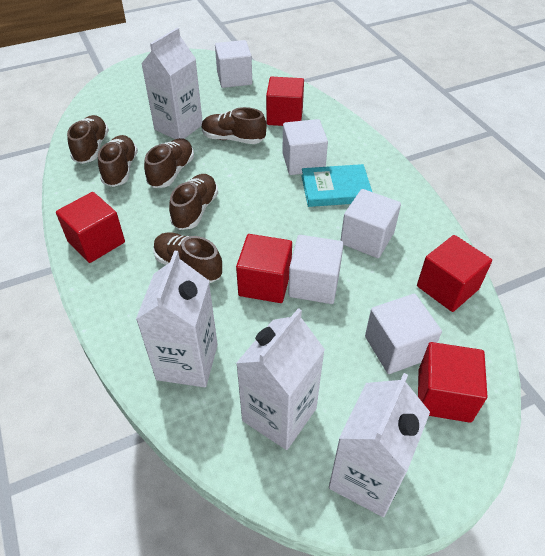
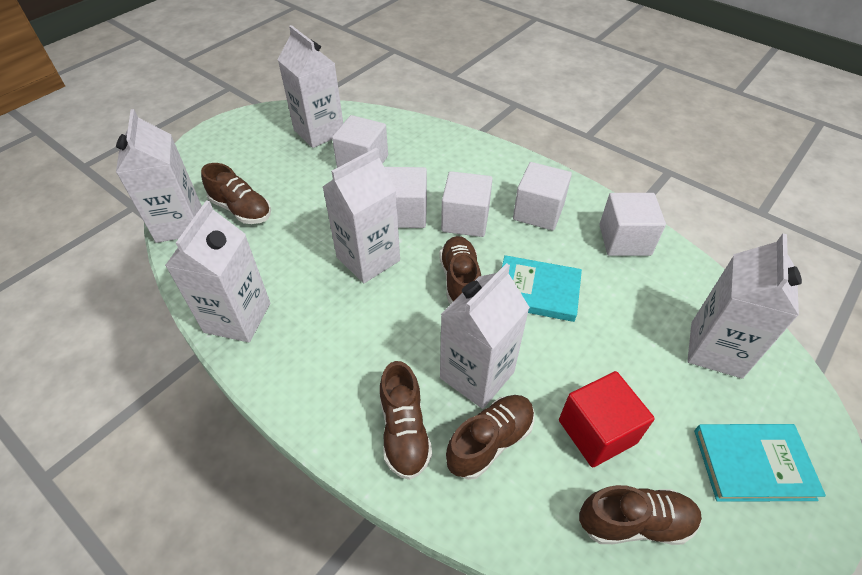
brown shoe: [67,115,109,164] [98,135,138,187] [144,138,194,188] [153,232,222,283] [169,174,218,230] [201,107,267,144] = 6 -> [201,163,271,224] [380,361,432,480] [439,236,481,304] [446,395,535,480] [579,485,702,545] = 5
red cube: [56,192,125,263] [236,234,292,303] [266,77,304,126] [417,235,492,312] [418,342,487,423] = 5 -> [559,371,655,468] = 1
turquoise book: [301,164,372,207] = 1 -> [502,255,582,322] [694,424,826,502] = 2
white carton: [136,250,218,387] [141,28,203,139] [236,308,325,450] [329,373,430,517] = 4 -> [116,109,202,243] [165,201,270,342] [278,25,343,148] [323,148,400,283] [440,263,530,409] [687,234,802,379] = 6

